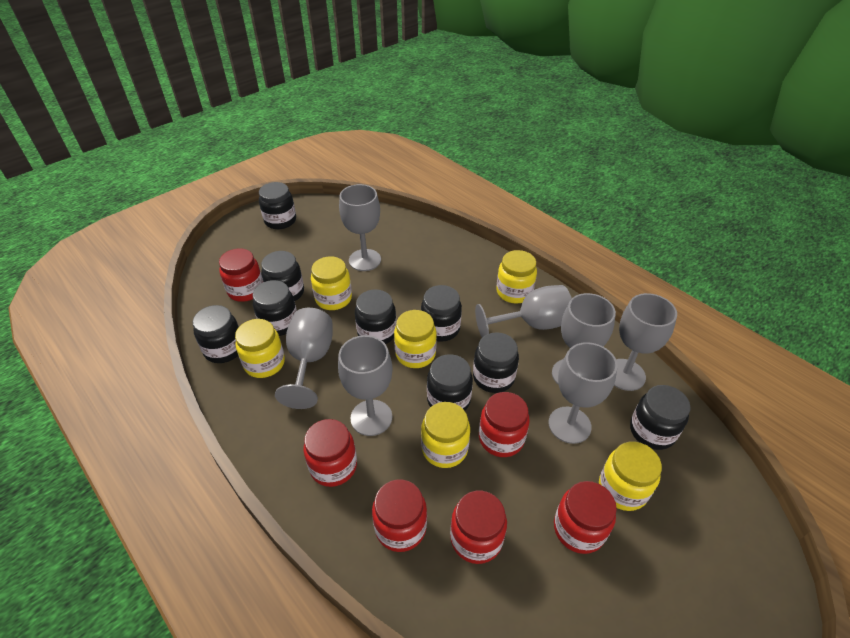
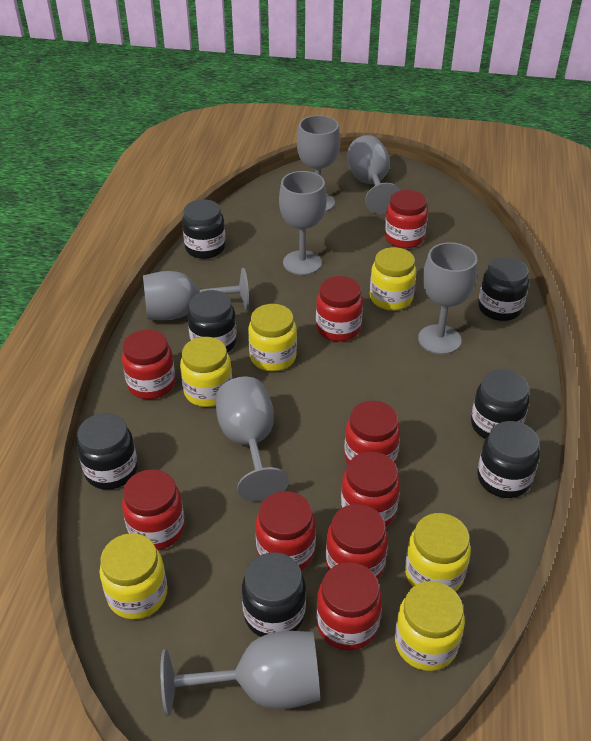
black jar: [193,305,239,363] [253,280,297,336] [259,182,296,229] [261,251,304,301] [355,289,396,344] [421,285,462,342] [427,354,473,411] [473,332,519,393] [630,385,691,450] = 9 -> [77,413,138,490] [182,199,226,259] [187,290,237,353] [242,552,306,637] [471,369,529,439] [477,421,540,498] [478,257,529,321] = 7
red jar: [219,248,263,302] [303,419,357,487] [372,480,427,552] [450,491,507,564] [479,392,530,457] [554,481,617,554] = 6 -> [122,330,175,399] [122,469,185,550] [256,491,316,570] [316,276,363,342] [316,562,382,651] [326,504,388,579] [341,451,400,527] [344,401,400,464] [385,190,428,248] = 9

